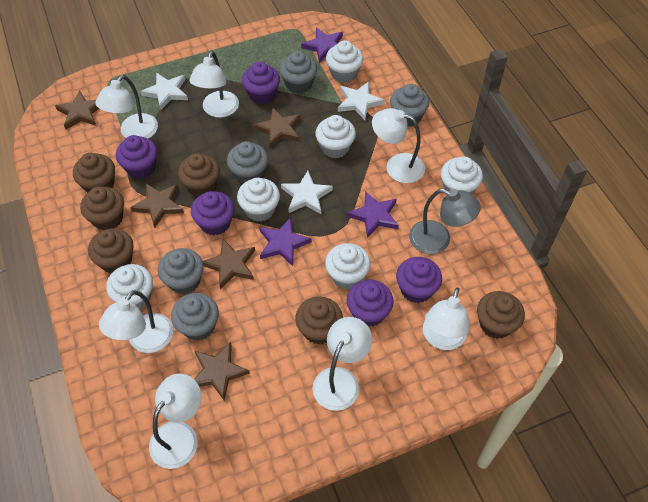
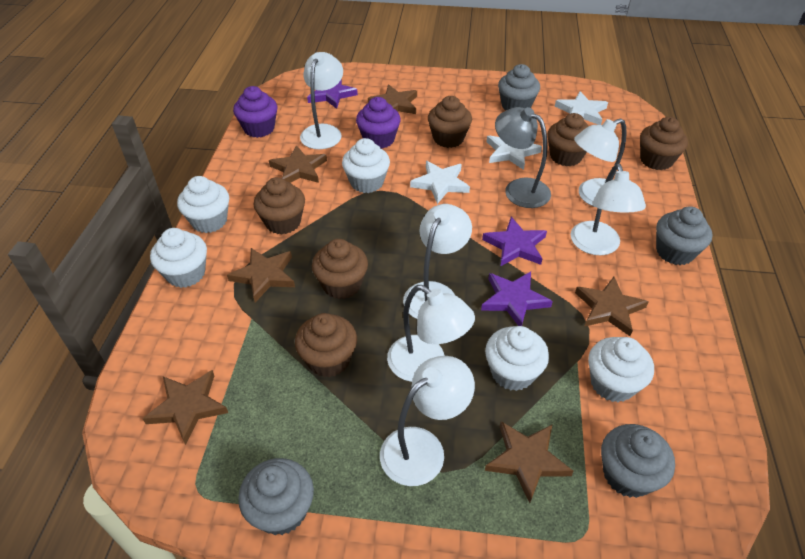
brown star: [55,90,99,129] [130,184,184,228] [194,342,250,401] [203,239,255,289] [253,107,301,148] = 5 -> [143,370,228,445] [227,248,295,302] [269,145,327,183] [368,84,417,114] [485,421,574,503] [575,277,649,336] = 6
grey cupcake: [158,248,204,295] [171,293,219,340] [227,141,268,184] [279,51,317,94] [390,84,429,126] = 5 -> [238,458,314,535] [498,64,540,111] [601,424,675,498] [656,206,713,265] = 4
purple cupcake: [116,135,157,179] [191,191,234,236] [242,62,280,104] [347,279,394,327] [396,257,442,303] = 5 -> [233,86,277,138] [356,97,401,149] = 2
white cupcake: [106,264,153,309] [237,178,280,222] [315,115,356,158] [325,243,371,289] [326,40,363,83] [441,156,483,194] = 6 -> [150,228,207,288] [177,176,229,233] [342,138,390,193] [485,326,549,391] [588,337,654,402] = 5
white lamp: [95,75,158,139] [99,290,173,353] [149,374,201,469] [189,51,239,118] [313,317,372,411] [372,108,425,183] [423,287,470,350] = 7 -> [300,52,343,149] [380,356,475,486] [387,285,475,382] [403,204,472,319] [571,164,646,255] [574,118,627,207] = 6

